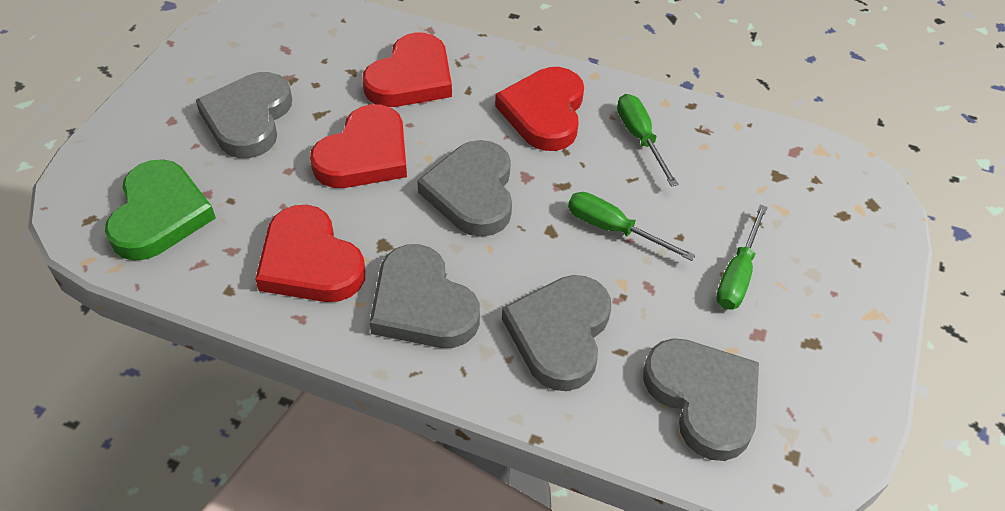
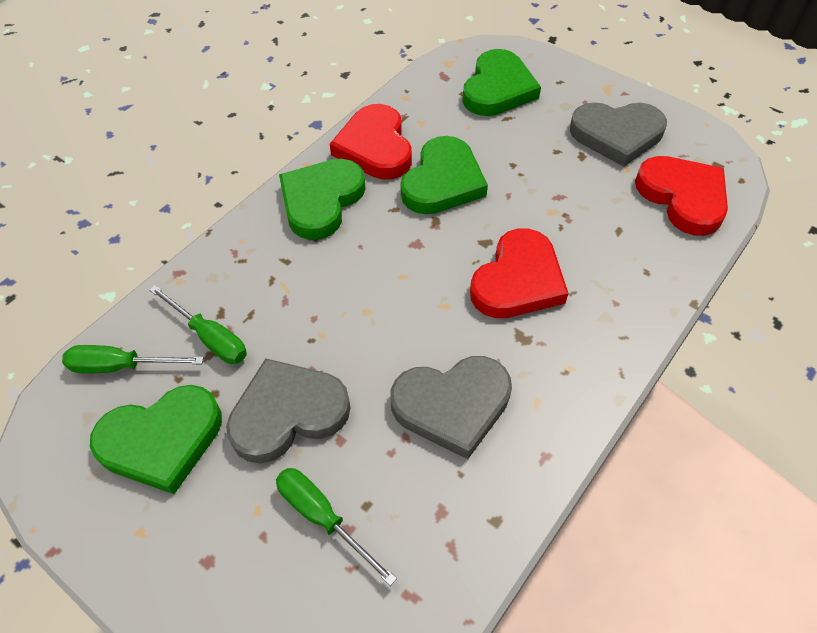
green heart: [105,159,216,261] = 1 -> [90,385,222,494] [279,159,366,240] [400,136,488,214] [462,49,541,116] = 4
grey heart: [196,72,292,158] [370,244,480,348] [417,140,512,237] [502,275,611,391] [643,338,759,461] = 5 -> [226,358,351,464] [390,356,512,459] [570,102,667,167] = 3
red heart: [255,205,365,302] [310,104,407,188] [363,33,452,107] [495,67,584,151] = 4 -> [330,104,412,179] [470,228,568,318] [635,156,728,236] = 3

